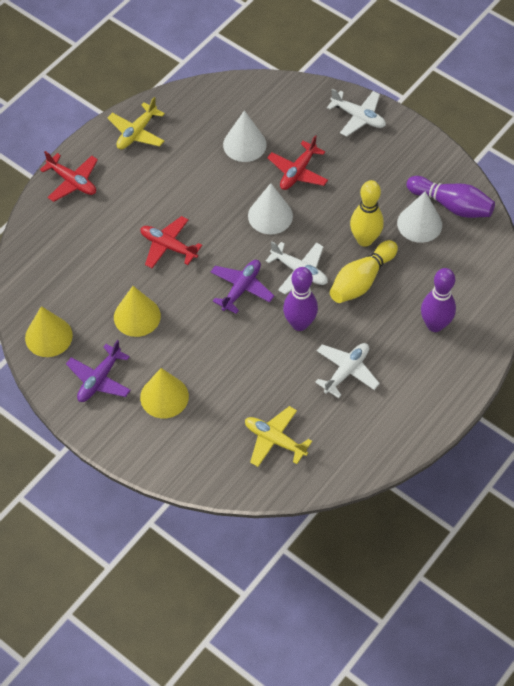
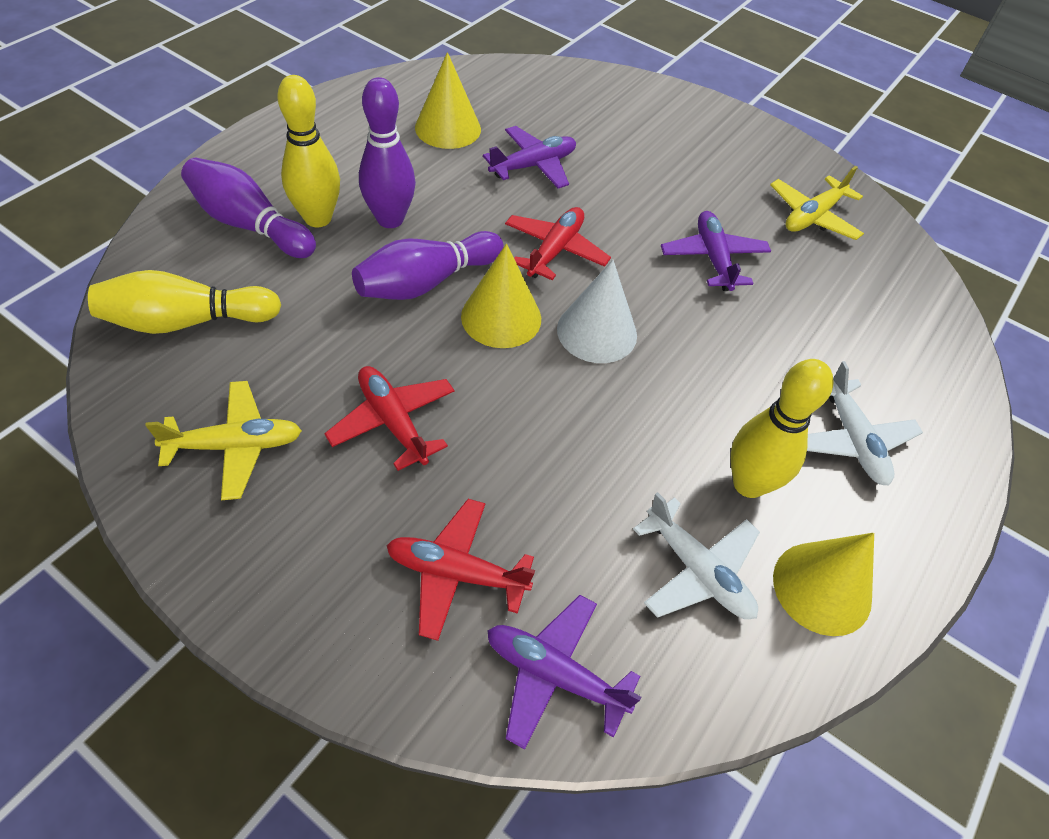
purple plane: [66,340,131,402] [211,260,274,314] = 2 -> [483,126,576,189] [487,595,641,750] [661,211,771,291] = 3
white cone: [223,110,267,162] [248,183,293,234] [397,191,442,243] = 3 -> [557,260,637,363] = 1
white plane: [266,241,328,294] [315,343,380,398] [327,88,386,137] = 3 -> [633,492,760,619] [807,361,923,485] = 2
yellow bowling pin: [330,240,398,303] [350,180,384,247] = 2 -> [88,270,281,334] [277,75,340,227] [731,359,834,498] = 3

